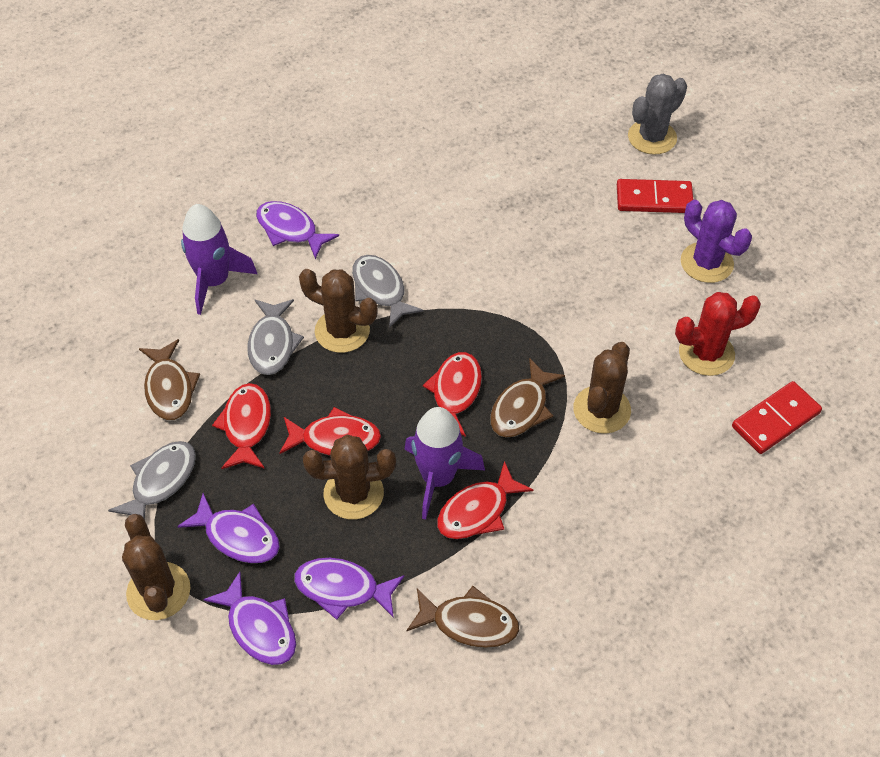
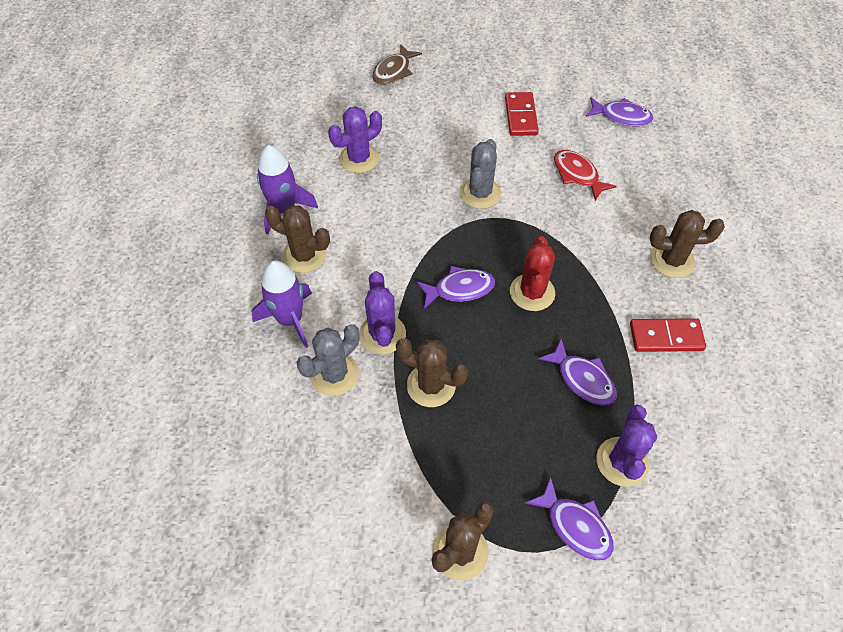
brown fish: [139,339,200,420] [406,586,519,648] [490,358,565,438] = 3 -> [372,44,422,85] = 1
grey cactus: [628,74,687,155] = 1 -> [297,324,359,396] [460,139,501,209] = 2
grey fish: [108,441,196,519] [247,299,304,375] [352,255,423,328] = 3 -> none = 0
purple cactus: [681,200,752,283] = 1 -> [328,106,382,173] [359,271,406,354] [596,404,657,487] = 3
red fish: [212,383,271,469] [279,407,381,456] [423,352,482,437] [437,461,533,539] = 4 -> [554,150,617,201] = 1

